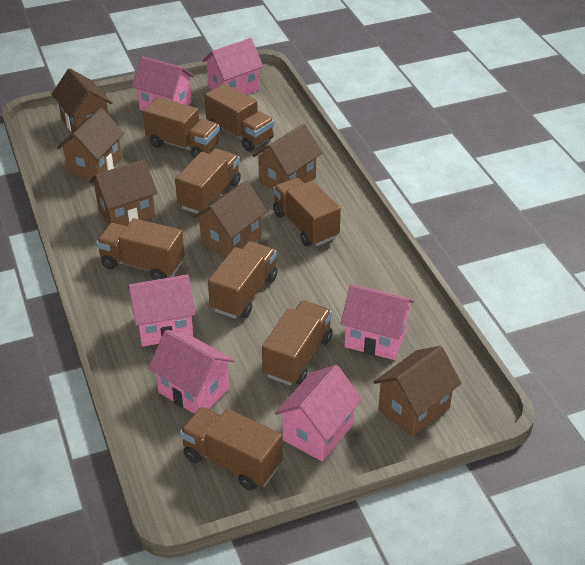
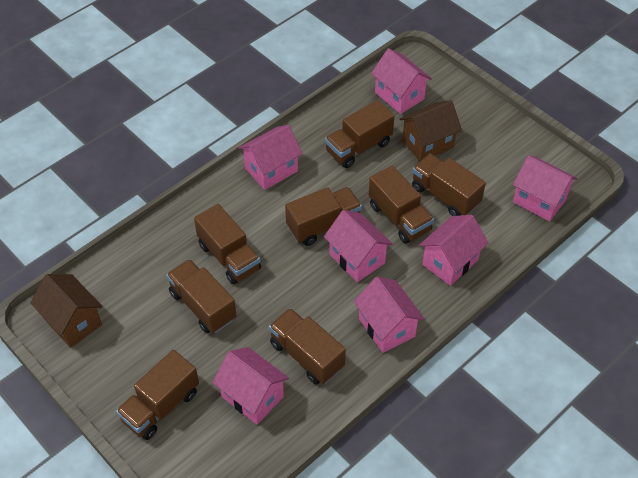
brown house: [51,68,112,133] [57,108,124,180] [89,159,157,226] [193,181,267,258] [253,124,322,190] [373,346,461,437] = 6 -> [30,274,102,348] [399,100,462,162] = 2
pink house: [128,274,196,347] [132,56,194,111] [148,330,235,414] [202,38,263,95] [275,365,362,462] [340,284,414,360] = 6 -> [212,347,289,424] [239,125,303,190] [324,210,393,282] [354,277,424,353] [371,48,432,114] [419,215,488,286] [513,155,577,221] = 7

